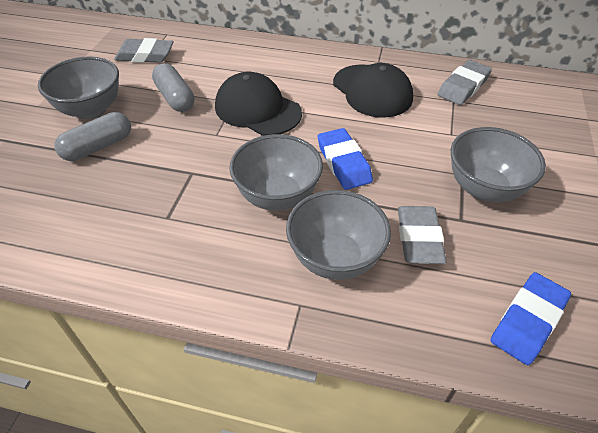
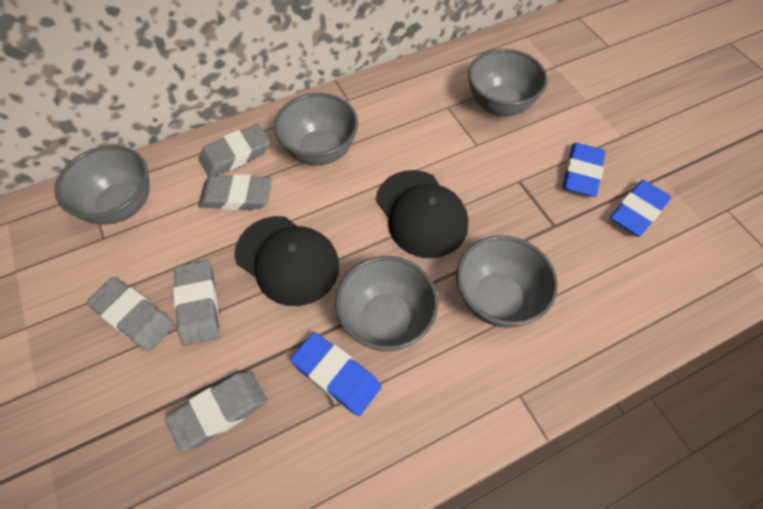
blue eraser: [318,128,373,190] [491,272,571,365] = 2 -> [291,332,381,416] [563,143,605,197] [610,180,671,237] = 3
grey bowl: [38,56,119,119] [229,134,323,211] [286,190,391,280] [451,127,546,202] = 4 -> [54,145,150,225] [274,93,358,165] [335,256,438,351] [456,235,558,328] [468,49,548,116] = 5
grey capsule: [54,112,131,161] [152,63,194,112] = 2 -> none = 0
grey eraser: [114,38,174,63] [398,206,447,264] [438,60,492,105] = 3 -> [87,277,174,352] [165,371,267,452] [173,260,219,346] [198,124,270,177] [198,174,272,210] = 5

